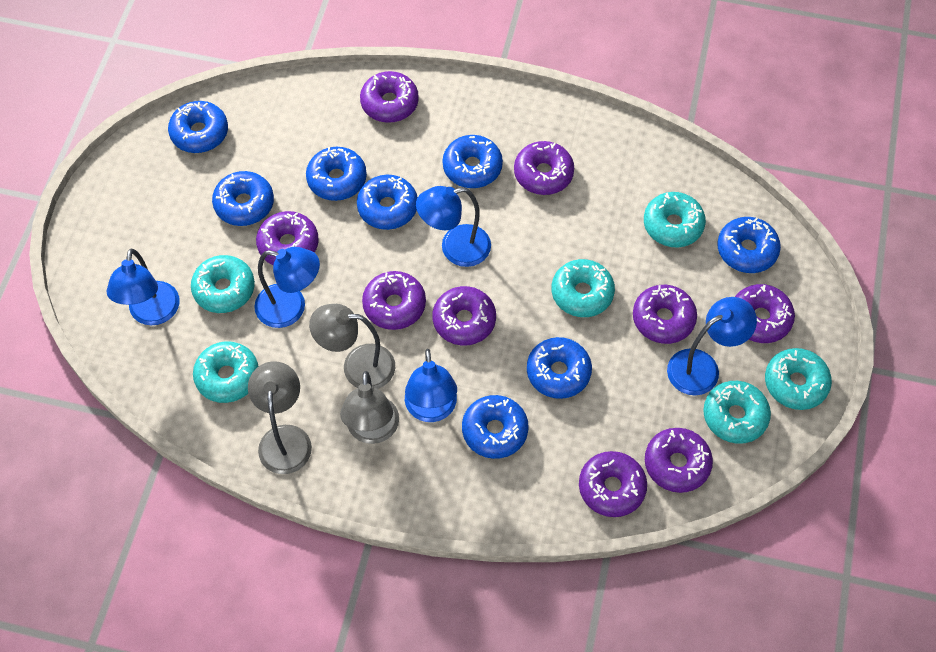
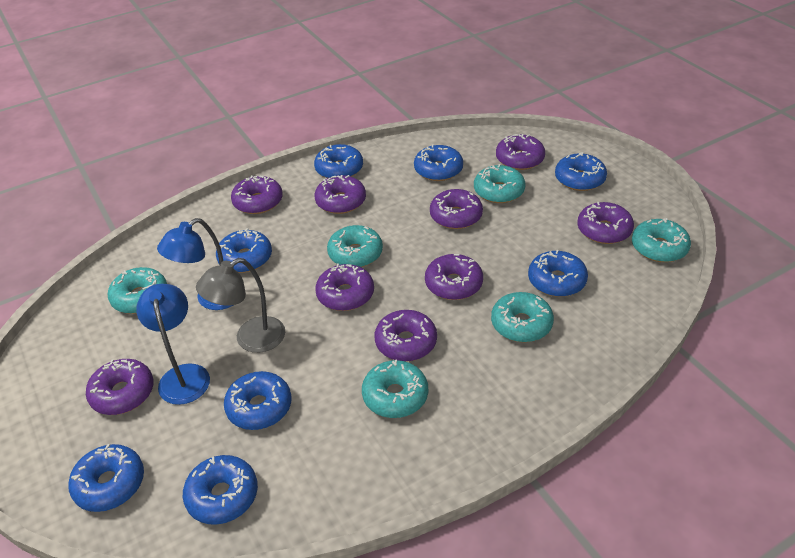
blue lamp: [106,249,180,325] [254,247,320,328] [405,349,457,422] [416,186,491,267] [667,297,757,395] = 5 -> [136,284,210,405] [157,218,233,310] = 2
grey lamp: [248,361,312,474] [309,304,395,389] [340,371,399,444] = 3 -> [196,258,285,353] = 1

